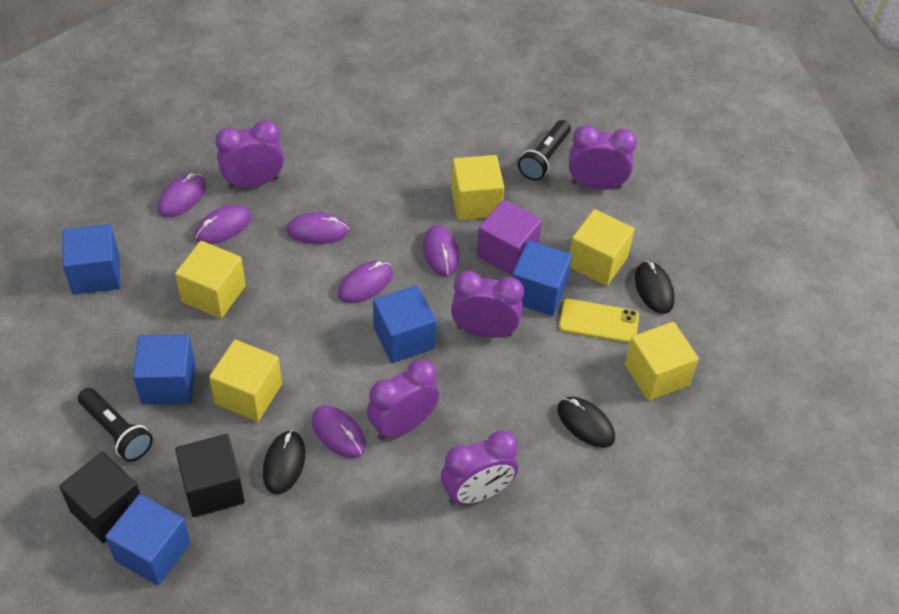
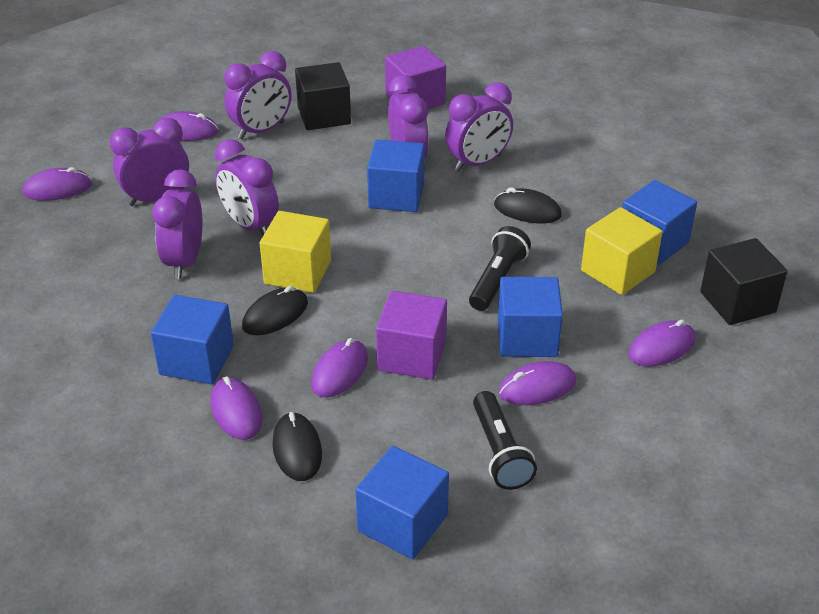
purple clock: [215,120,284,189] [367,359,439,440] [441,430,518,505] [451,271,524,338] [569,125,637,190] = 5 -> [110,118,189,206] [152,169,202,279] [215,139,279,235] [225,51,292,139] [388,75,429,158] [445,82,513,172] = 6
purple cube: [477,200,542,275] = 1 -> [376,291,447,380] [385,46,446,109] = 2
yellow cube: [175,241,246,318] [209,340,282,421] [451,155,504,220] [570,209,634,286] [625,322,699,401] = 5 -> [260,211,331,293] [581,207,663,295] = 2
yellow phone: [559,299,639,343] = 1 -> none = 0

